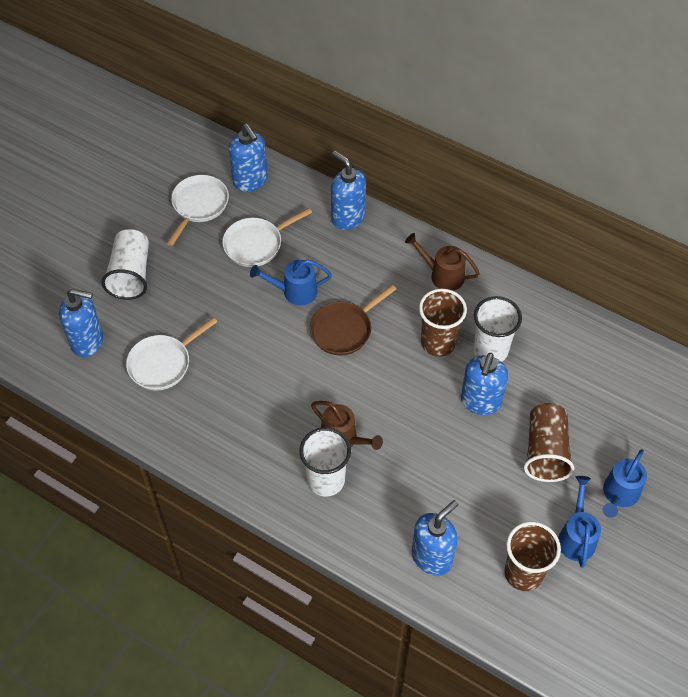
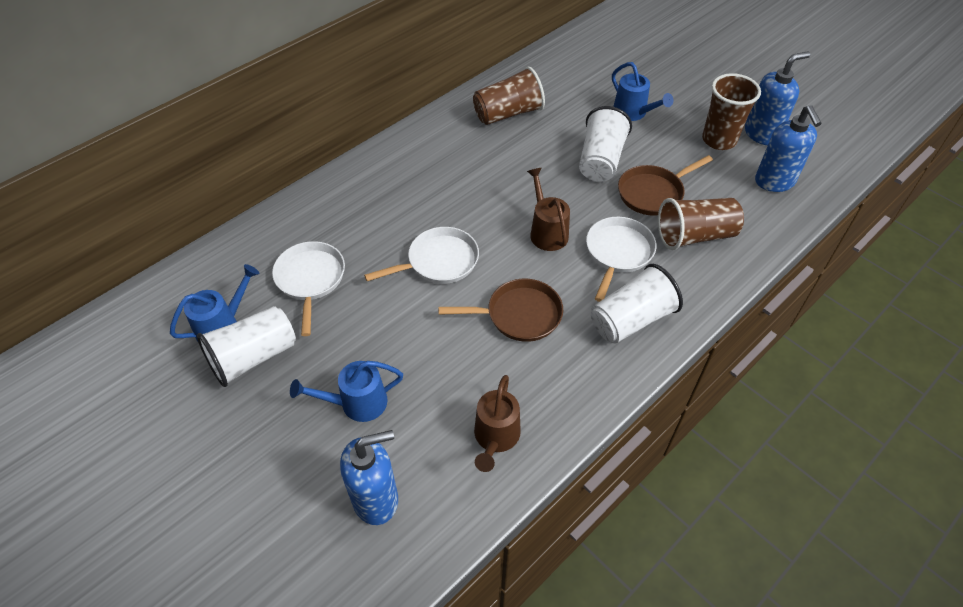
blue soap dispenser: [59,289,103,357] [229,124,268,192] [331,151,366,230] [412,500,459,576] [461,353,508,415] = 5 -> [340,430,398,525] [745,51,810,145] [755,105,822,192] = 3
brown pan: [310,285,396,356] = 1 -> [438,279,563,342] [618,155,713,216] = 2

